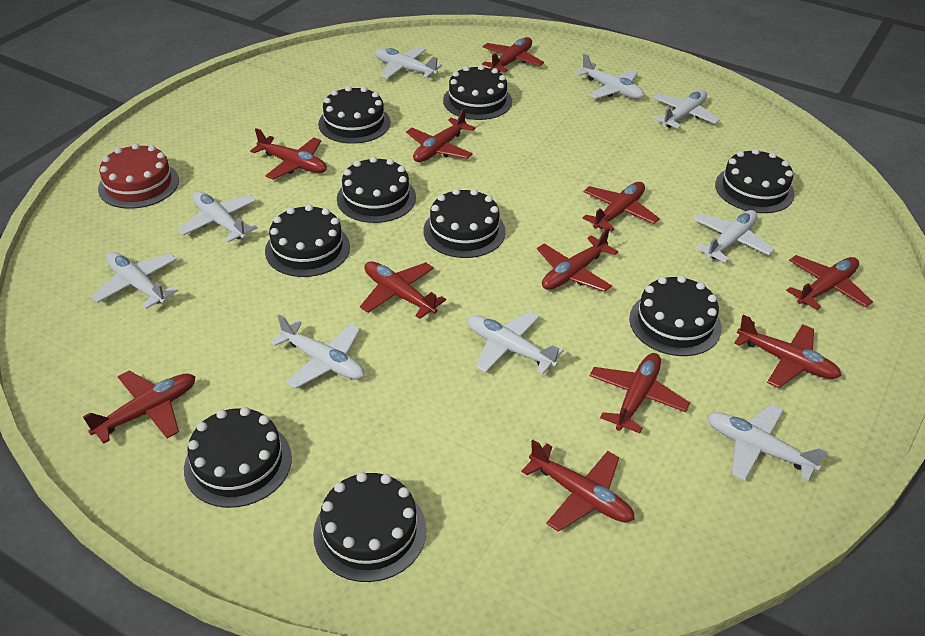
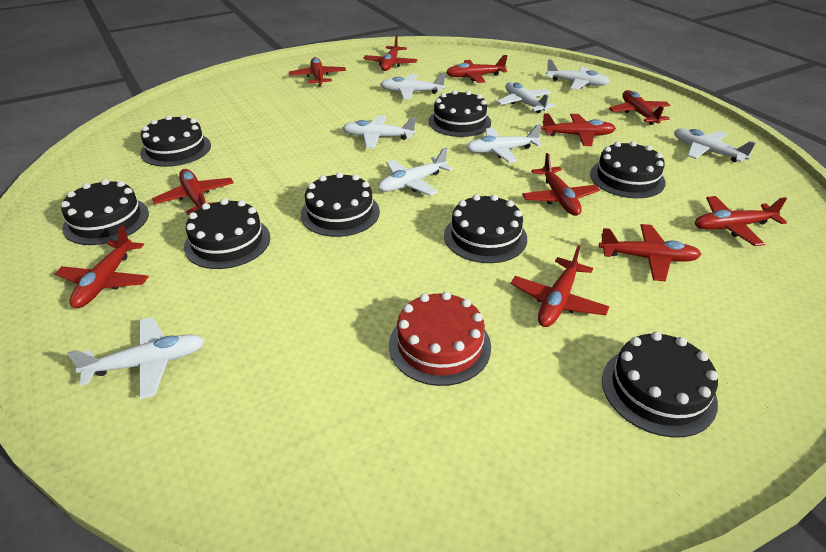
black cake: [184,407,292,508] [265,204,350,277] [313,472,426,582] [318,86,390,144] [337,156,416,223] [423,188,506,258] [443,65,512,120] [629,275,722,356] [715,148,795,213] = 9 -> [61,179,149,245] [140,115,211,167] [184,198,270,269] [301,172,380,237] [428,90,491,137] [444,194,527,263] [590,141,666,198] [602,332,718,437] = 8
white plane: [91,252,178,309] [178,191,258,242] [270,314,364,389] [375,47,442,79] [468,311,564,375] [576,54,644,99] [653,90,720,129] [693,210,774,263] [707,404,827,481] = 9 -> [67,317,205,399] [342,115,416,148] [378,148,453,196] [380,73,445,99] [466,124,542,163] [497,82,555,113] [546,59,610,90] [674,128,756,162] = 8

